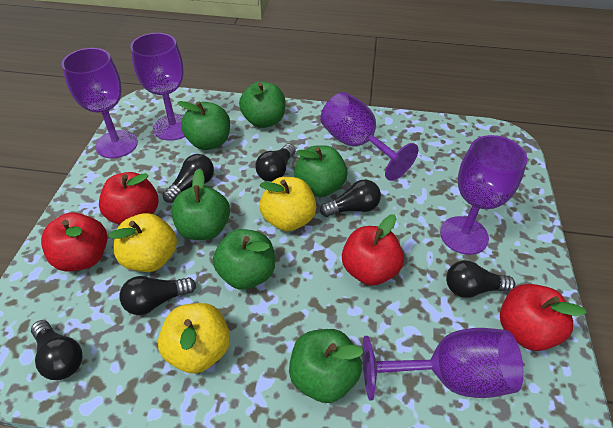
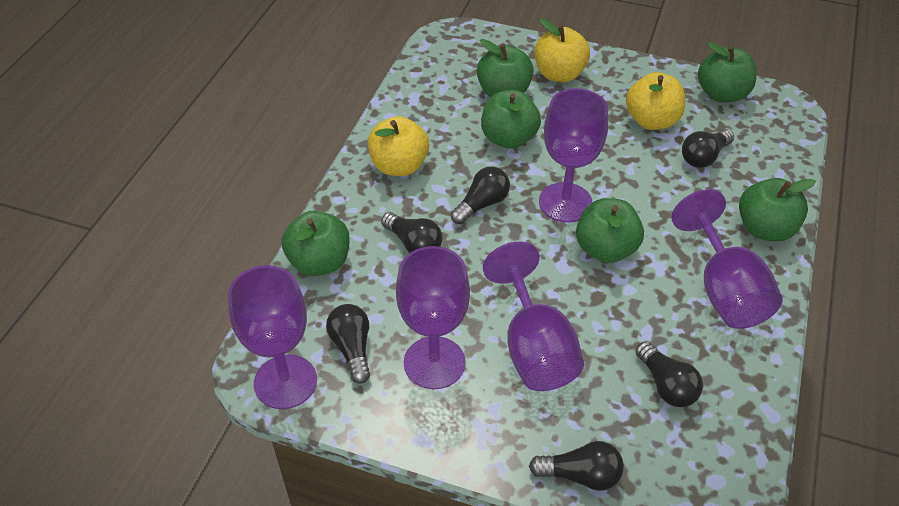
red apple: [41,212,107,272] [99,172,158,225] [342,214,404,286] [500,284,587,351] = 4 -> none = 0

